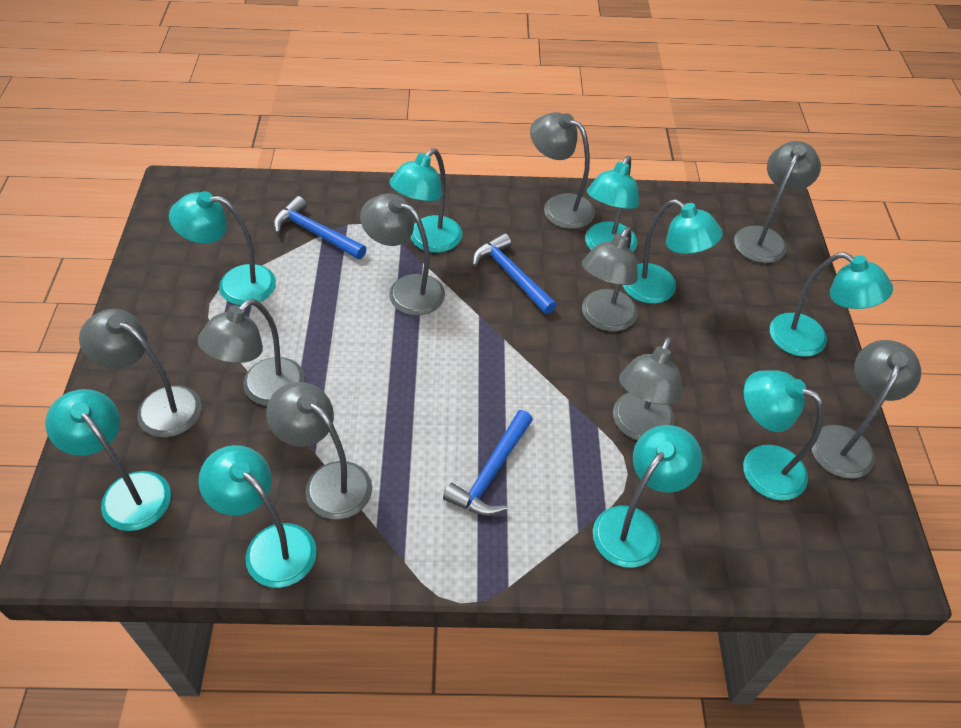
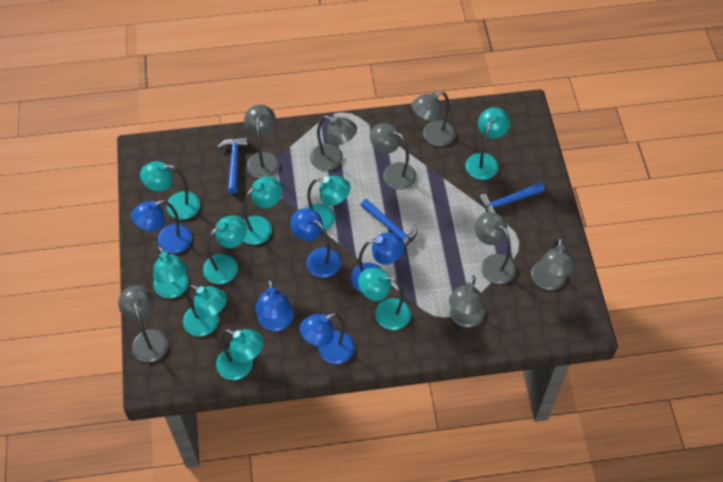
blue lamp: none = 0 -> [131,200,192,253] [255,279,294,331] [290,208,341,278] [300,313,355,364] [350,232,404,292] = 5
grey lamp: [79,309,202,437] [198,299,305,406] [266,382,372,520] [360,194,445,316] [530,112,595,229] [582,227,638,332] [613,337,682,440] [734,141,821,263] [812,340,921,479] = 9 -> [118,285,168,362] [244,105,280,178] [310,116,357,171] [370,123,416,190] [412,91,455,147] [449,276,485,327] [475,212,516,284] [531,238,575,290] = 8

